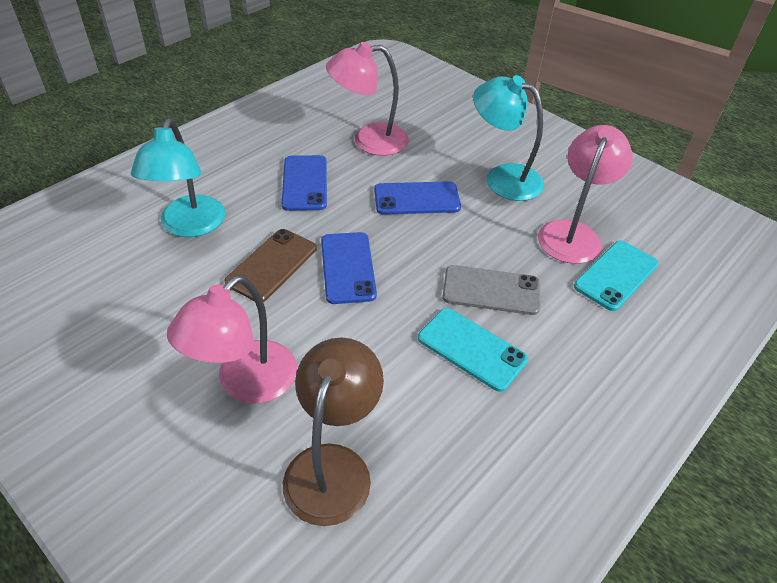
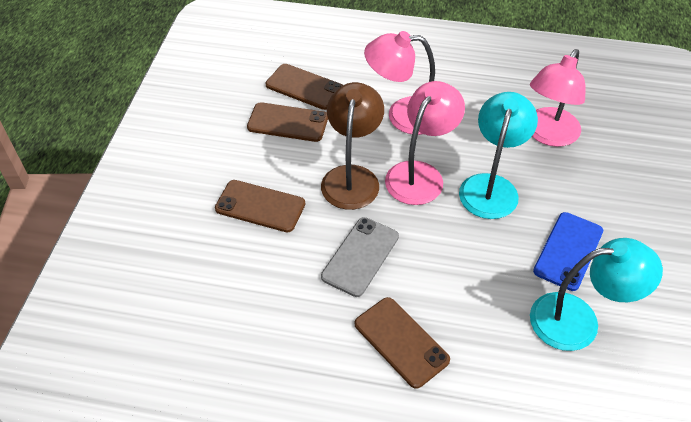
blue phone: [282,155,327,211] [321,232,377,304] [374,181,461,215] = 3 -> [533,212,603,291] = 1
brown phone: [224,229,317,302] = 1 -> [215,180,305,232] [247,102,328,142] [266,64,343,110] [355,297,450,389] = 4
turquoise phone: [418,308,528,392] [574,241,659,311] = 2 -> none = 0

